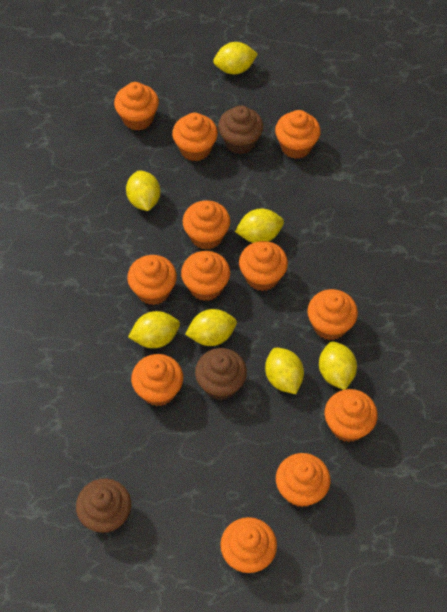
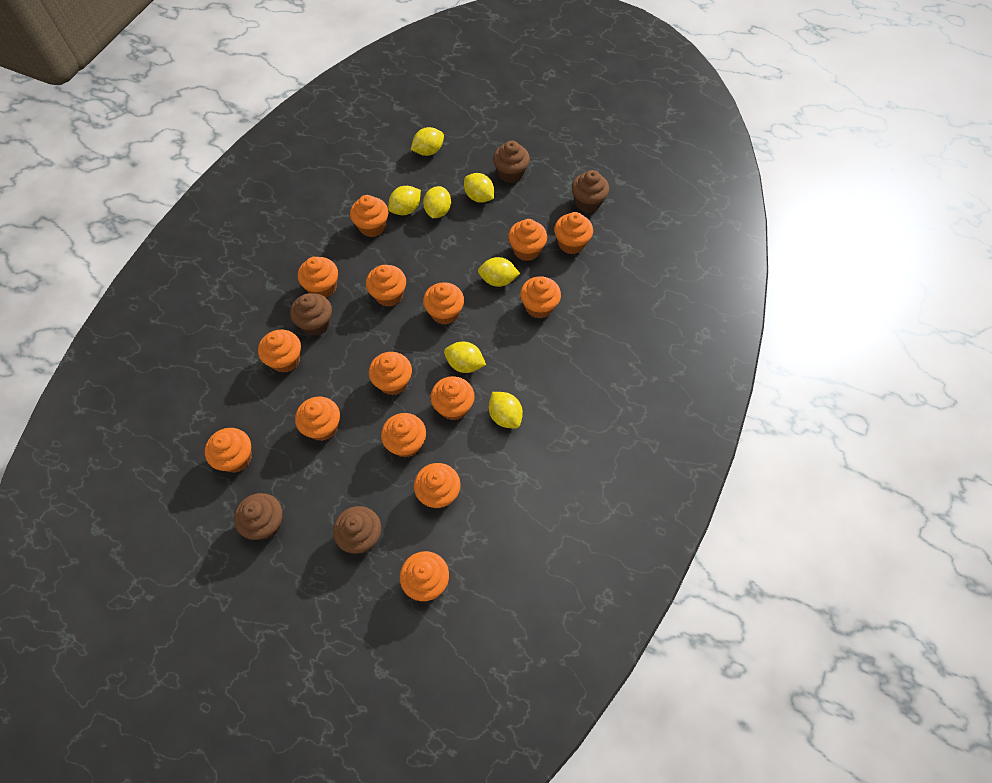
brown cupcake: [76,479,131,533] [195,348,247,400] [218,105,263,154] = 3 -> [234,493,282,540] [290,293,332,335] [333,506,381,554] [493,141,530,183] [572,170,609,212] = 5
orange cupcake: [114,82,159,130] [127,255,177,305] [131,354,183,406] [172,113,218,161] [181,251,230,301] [183,200,230,250] [220,517,277,573] [239,241,288,291] [275,110,321,159] [276,453,330,507] [307,289,358,340] [325,389,378,442] = 12 -> [205,428,252,473] [258,330,301,373] [295,397,340,441] [298,257,338,298] [350,195,389,237] [366,265,406,307] [369,352,412,395] [381,413,426,458] [400,551,449,601] [414,463,461,508] [423,282,464,325] [430,376,475,421] [508,219,547,261] [520,276,561,318] [554,212,593,254] = 15

